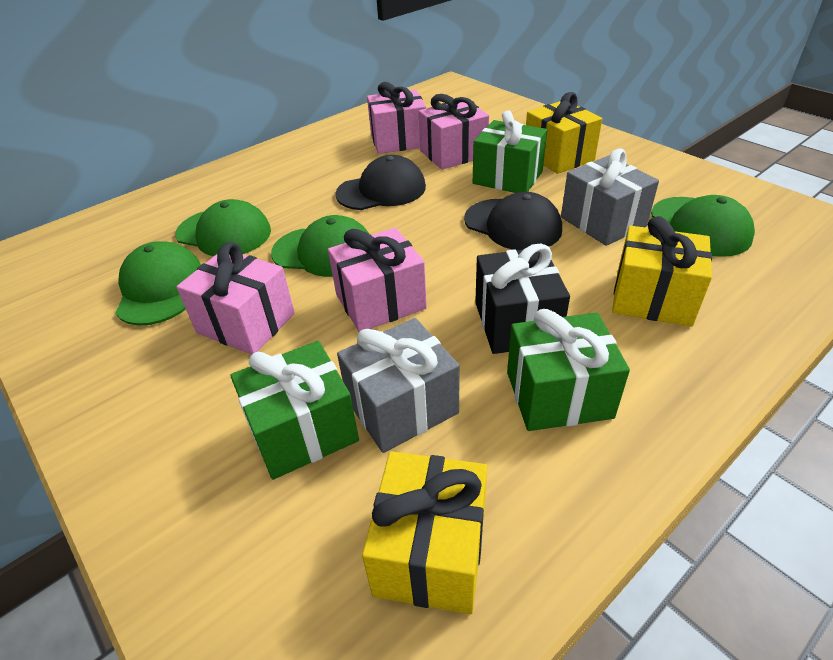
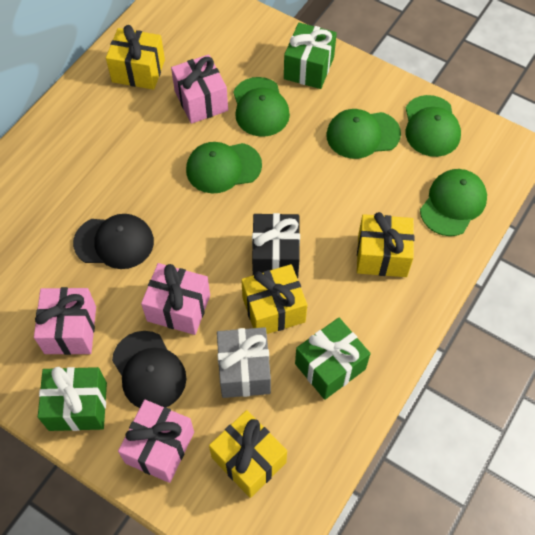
green cap: [116,241,201,325] [175,199,271,256] [271,215,369,277] [651,195,755,257] = 4 -> [186,142,262,194] [233,77,290,137] [326,109,401,159] [406,95,461,157] [420,169,487,236] = 5
grey gift: [337,318,460,453] [561,149,659,246] = 2 -> [217,327,271,398] = 1
yellow gift: [362,451,487,614] [526,92,602,174] [612,216,712,327] = 3 -> [106,25,165,90] [209,410,287,498] [241,264,307,334] [357,212,414,277] = 4

